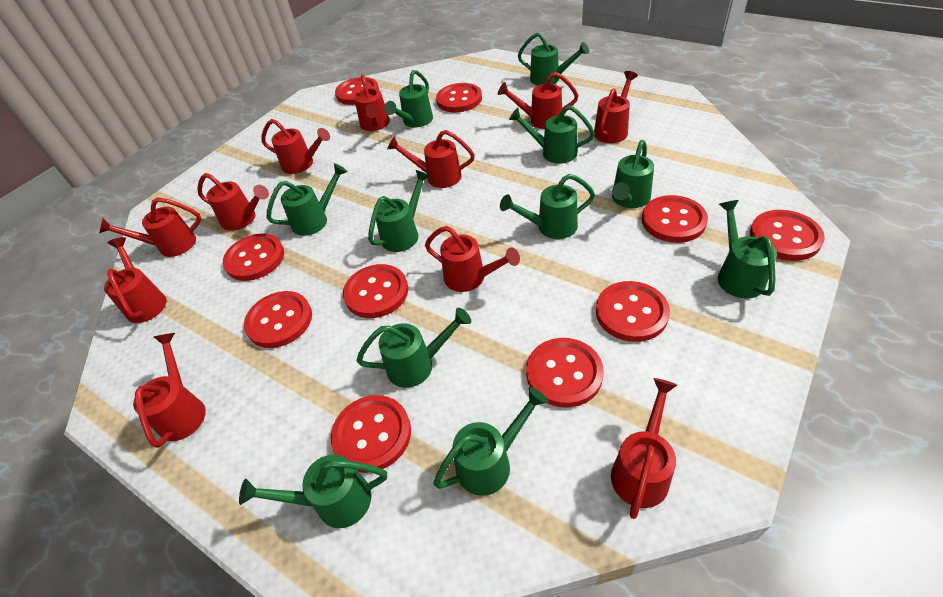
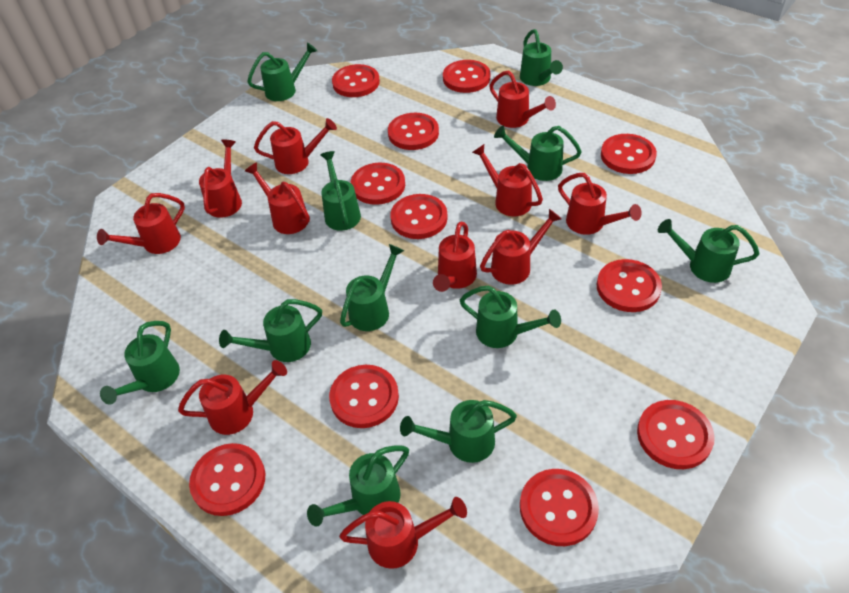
red button: [223,233,284,281] [244,291,312,348] [331,395,411,473] [335,77,379,105] [343,264,408,318] [436,83,482,112] [526,338,604,408] [596,281,670,342] [642,195,708,243] [750,210,825,261] = 10 -> [189,443,265,516] [329,365,399,428] [332,64,380,97] [351,162,405,205] [388,113,439,150] [390,194,448,239] [443,60,490,93] [520,469,599,546] [597,259,662,312] [601,134,657,174] [637,400,715,469] = 11

